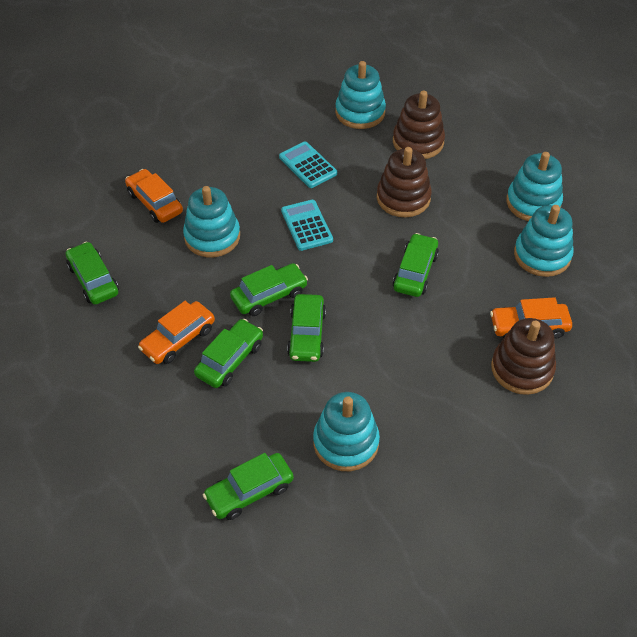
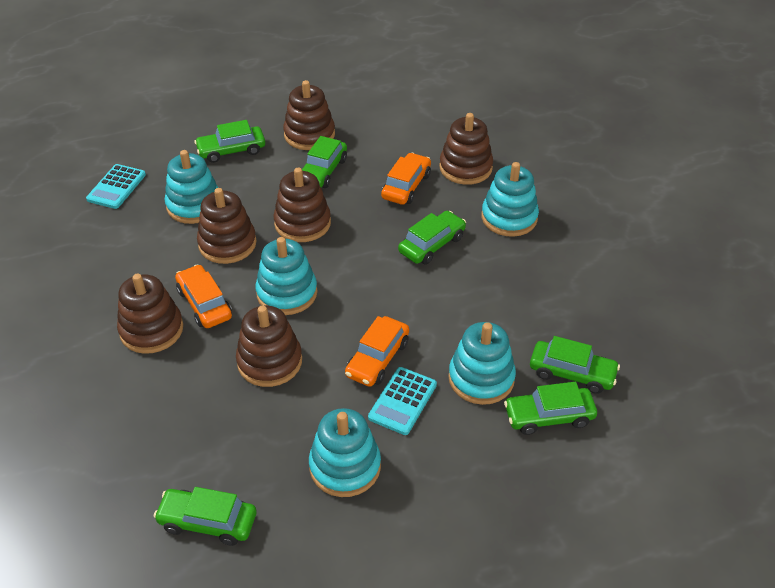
brown stacking toy: [377,147,432,217] [393,91,445,159] [491,318,556,395] = 3 -> [117,274,183,354] [197,188,256,264] [236,305,302,387] [273,168,331,242] [283,80,335,150] [439,113,493,185] = 6

